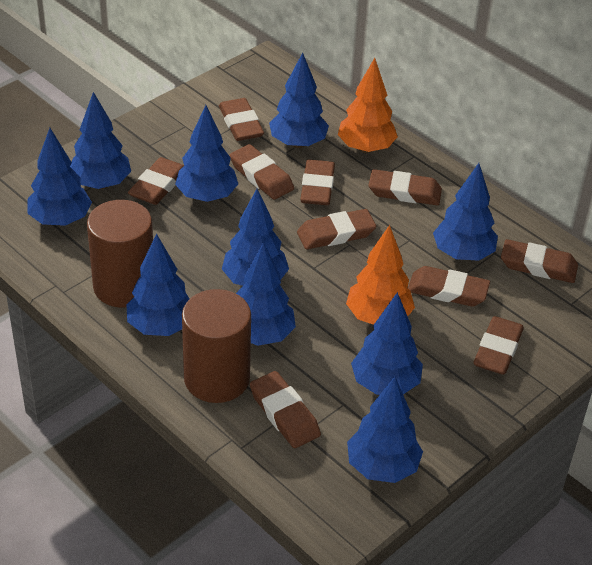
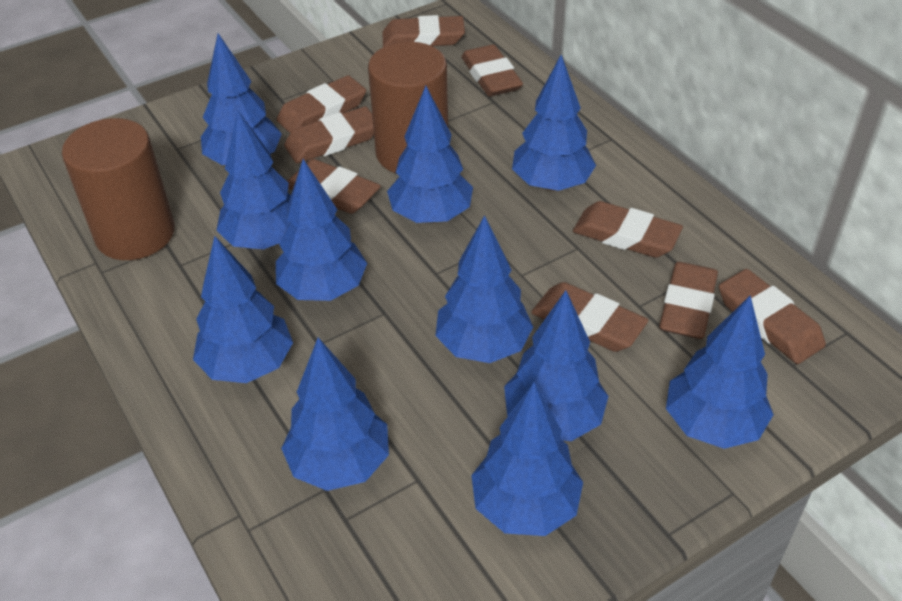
blue tree: [27,128,92,226] [70,92,131,189] [126,234,190,336] [175,105,238,202] [222,189,289,286] [236,243,296,346] [269,53,329,148] [347,376,423,483] [351,292,423,395] [433,163,498,261] = 10 -> [193,236,293,383] [201,33,282,165] [216,111,291,250] [276,159,367,301] [281,337,389,491] [387,86,473,223] [435,215,533,363] [471,382,583,536] [504,290,608,441] [512,55,596,191] [666,295,774,449] = 11
brown eraser: [128,157,184,205] [219,98,264,141] [230,144,294,200] [250,371,321,448] [297,209,376,249] [300,159,335,205] [368,169,442,206] [408,266,490,307] [473,316,524,375] [501,239,578,283] = 10 -> [277,75,366,133] [284,106,374,163] [287,159,381,214] [382,15,465,47] [461,44,523,96] [531,282,648,352] [573,201,683,258] [659,262,718,339] [719,269,826,364] = 9
orange tree: [338,58,398,153] [346,225,415,325] = 2 -> none = 0

